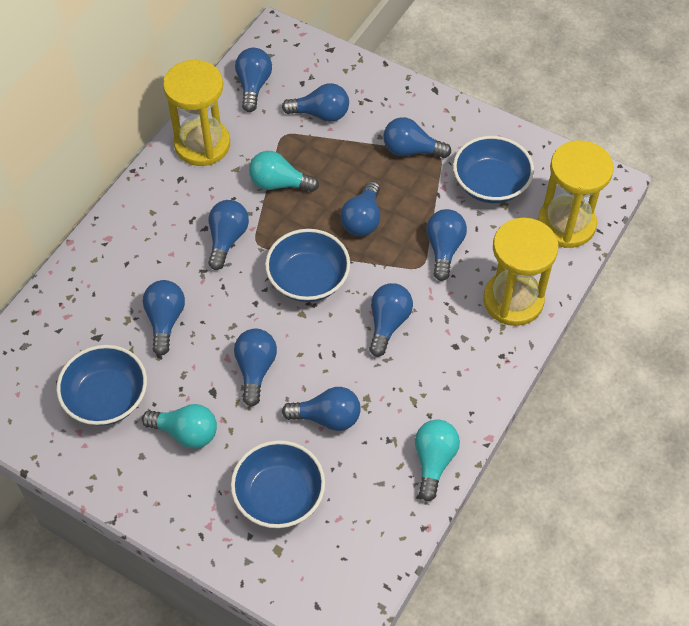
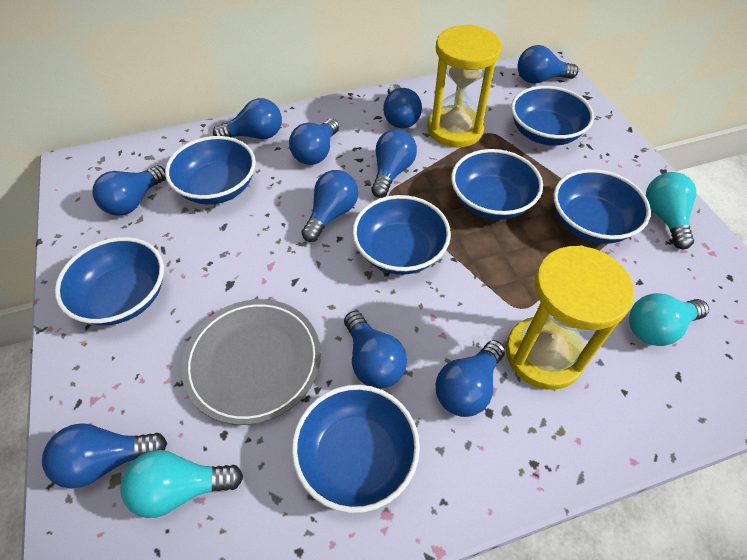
blue bowl: [56,345,147,426] [231,440,325,528] [265,229,350,302] [453,136,534,203] = 4 -> [55,237,164,325] [165,136,256,204] [292,385,420,513] [352,195,451,275] [451,149,543,220] [511,86,594,146] [553,169,651,244] = 7
grey plate: none = 0 -> [181,299,321,425] = 1
yellow hourglass: [163,60,230,166] [483,218,558,326] [538,141,614,248] = 3 -> [428,24,502,148] [506,245,634,390] = 2

